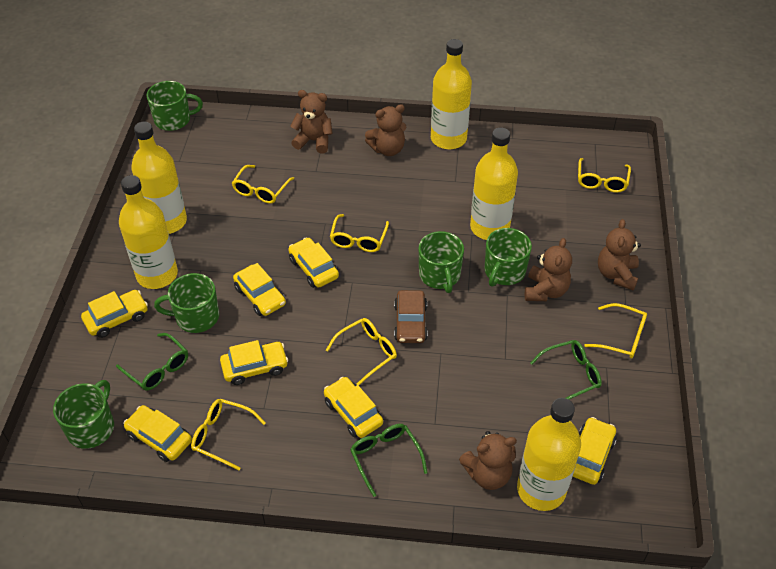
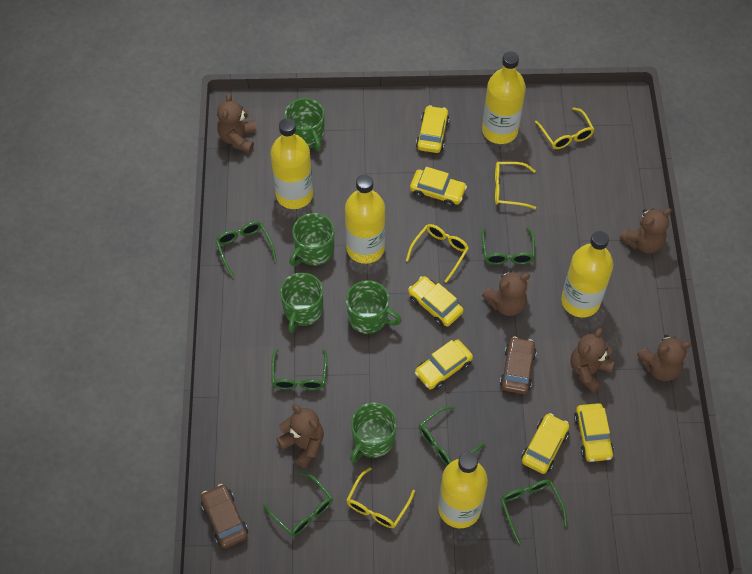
brown car: [394,290,428,343] = 1 -> [201,484,248,548] [500,337,536,394] = 2
brown teddy bear: [290,90,333,154] [365,104,406,156] [459,431,517,490] [525,238,572,301] [598,219,641,291] = 5 -> [217,93,257,153] [277,404,324,468] [482,271,530,316] [570,328,615,393] [620,208,672,253] [637,335,692,381] = 6
green glasses: [116,333,188,391] [350,424,428,497] [530,340,602,399] = 3 -> [216,222,277,278] [263,471,333,536] [271,349,327,390] [419,406,485,466] [482,228,535,265] [501,480,567,544] = 6
yellow car: [81,290,148,338] [123,405,192,462] [220,340,288,385] [233,263,286,316] [288,237,339,288] [324,377,383,438] [573,417,616,485] = 7 -> [408,276,464,327] [410,167,467,207] [415,340,473,390] [416,105,450,153] [521,413,569,474] [574,403,614,462] = 6
yellow glasses: [191,399,265,470] [232,165,294,203] [326,318,397,385] [330,214,389,252] [578,158,631,193] [584,303,647,358] = 6 -> [346,467,415,528] [406,224,469,283] [495,162,536,209] [535,107,595,149] = 4

